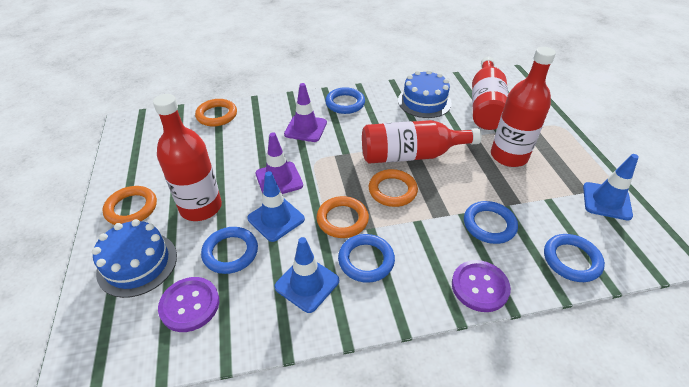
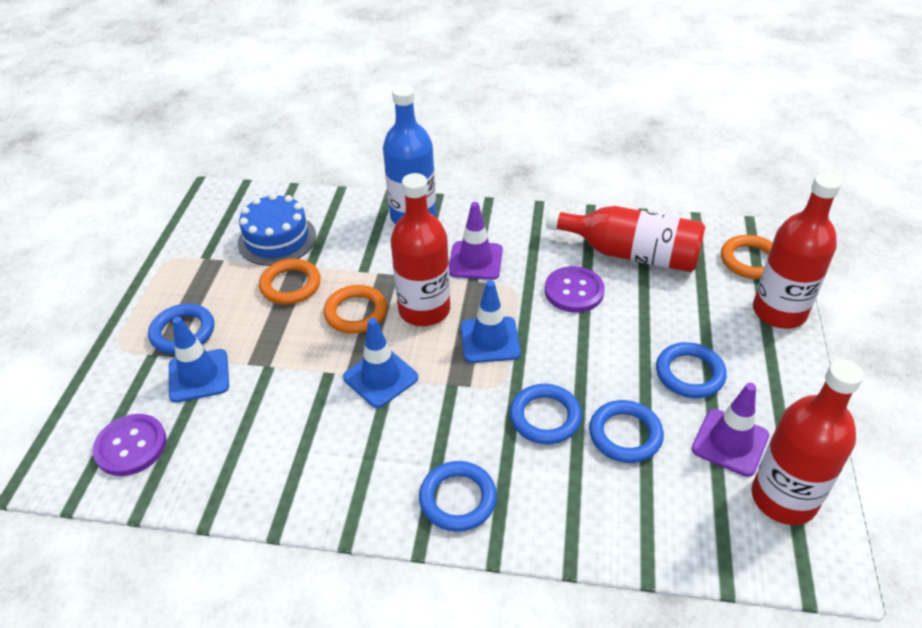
blue bottle: none = 0 -> [383,85,436,224] = 1
blue cake: [92,219,177,298] [398,70,452,118] = 2 -> [238,193,316,266] = 1
orange ring: [102,186,157,225] [195,99,237,127] [316,196,369,238] [369,169,418,207] = 4 -> [259,259,321,304] [324,285,387,334] [721,235,773,279] = 3

